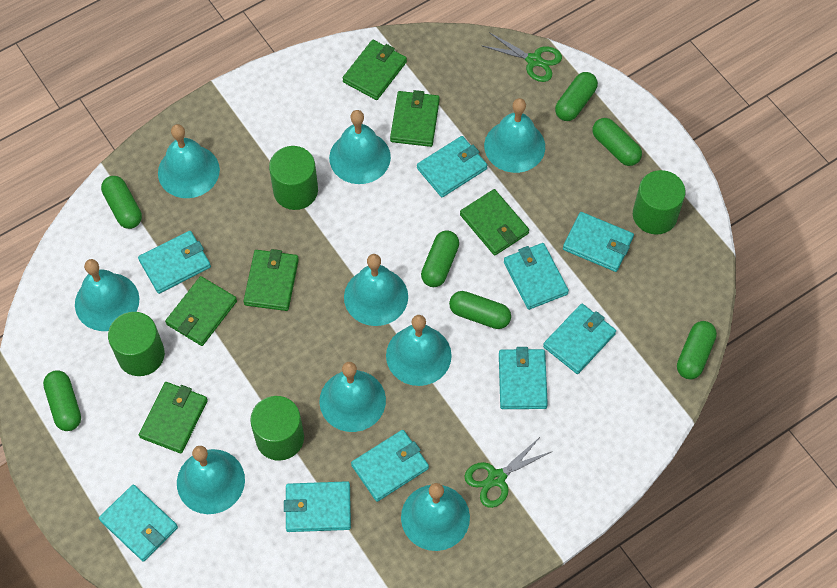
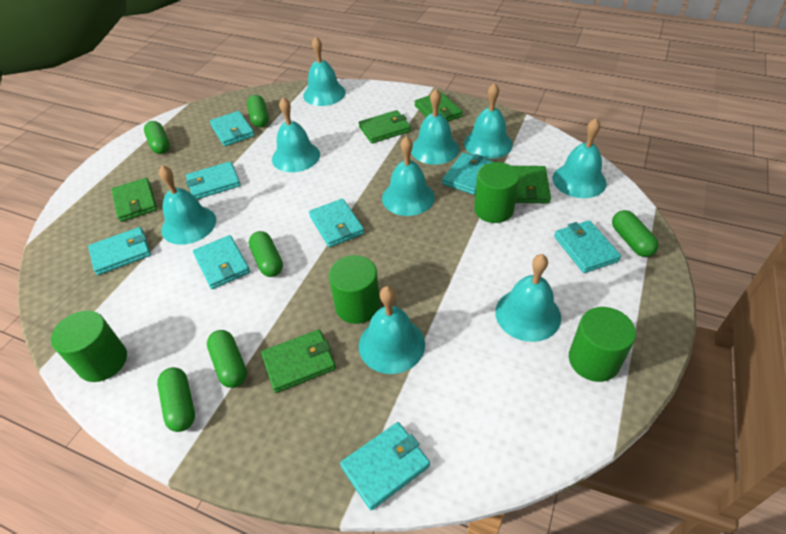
green capsule: [43,370,81,431] [101,176,142,229] [421,230,459,287] [449,291,511,329] [555,72,598,121] [593,118,642,166] [677,321,717,380] = 7 -> [144,121,170,154] [157,367,195,432] [207,330,247,388] [247,95,269,127] [249,231,283,277] [612,210,659,257] = 6
green scissors: [464,436,553,508] [483,32,562,82] = 2 -> none = 0
green wallet: [139,382,208,453] [165,276,237,346] [244,249,299,311] [343,40,407,100] [390,90,440,147] [460,189,529,256] = 6 -> [111,178,157,222] [261,329,336,393] [359,110,411,144] [414,92,463,122] [513,166,551,203] = 5
turquoise wallet: [99,484,178,561] [138,231,211,294] [284,481,351,532] [351,430,429,502] [417,136,488,197] [499,347,548,409] [504,243,569,310] [543,304,616,374] [563,212,634,272] = 9 -> [88,227,151,275] [186,161,241,199] [193,235,250,289] [210,111,255,146] [309,199,364,247] [340,422,430,510] [442,153,493,195] [554,220,621,273] = 8

